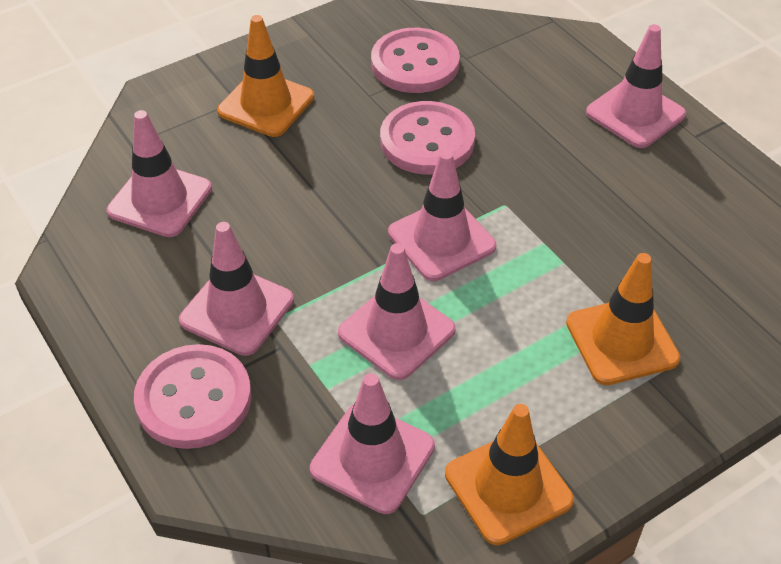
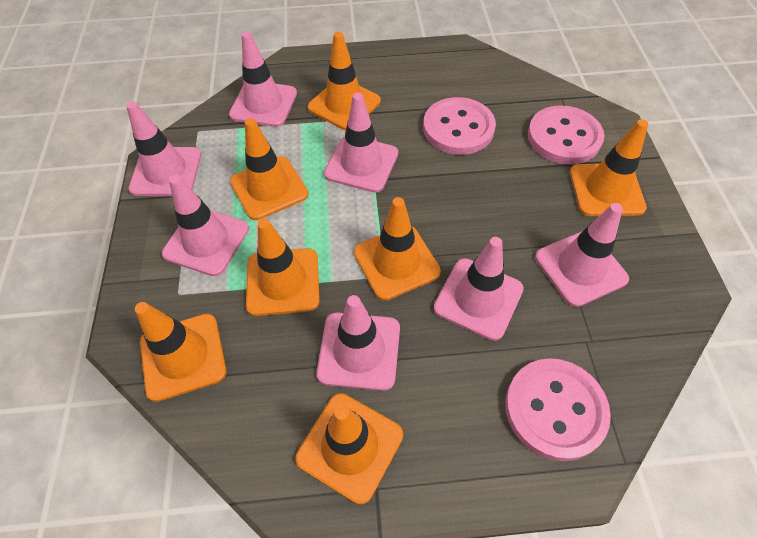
orange traffic cone: [217,15,314,137] [445,404,574,545] [566,253,680,385] = 3 -> [135,302,226,402] [230,118,308,220] [246,219,320,316] [296,393,403,504] [307,31,381,131] [354,197,441,301] [570,119,648,216] = 7
pink traffic cone: [107,110,212,237] [179,222,294,356] [310,373,435,514] [338,243,456,380] [388,150,496,281] [586,24,686,148] = 6 -> [126,101,201,196] [162,175,249,276] [229,31,297,127] [316,295,400,391] [324,93,398,193] [434,237,524,341] [535,203,629,307] = 7

